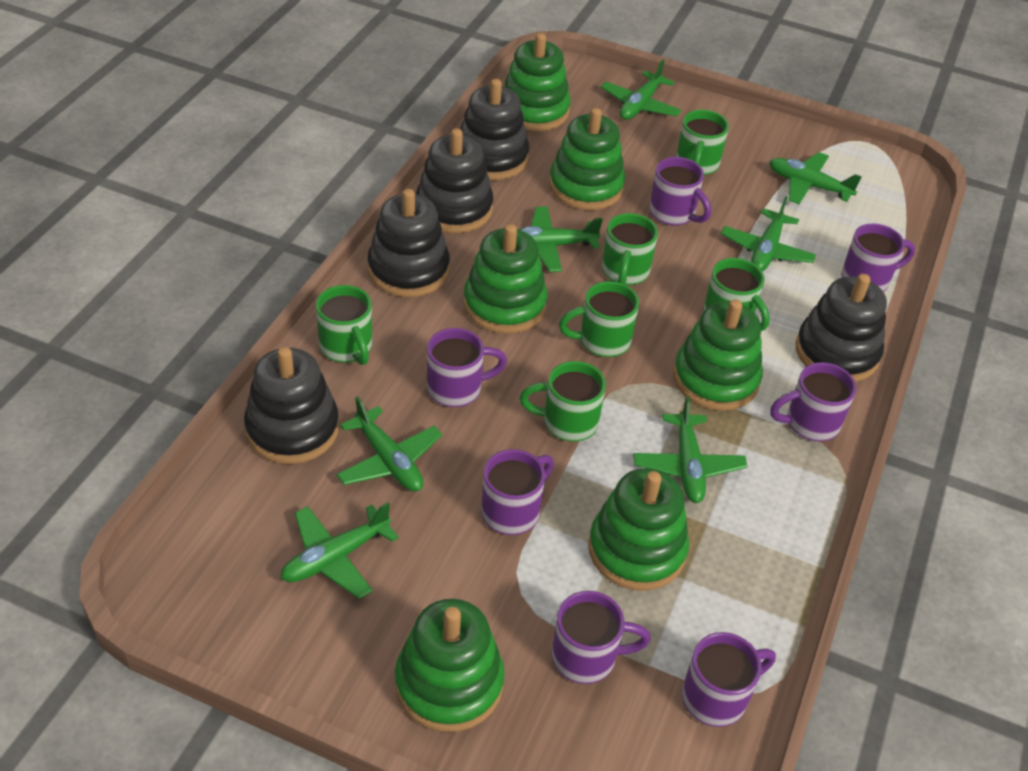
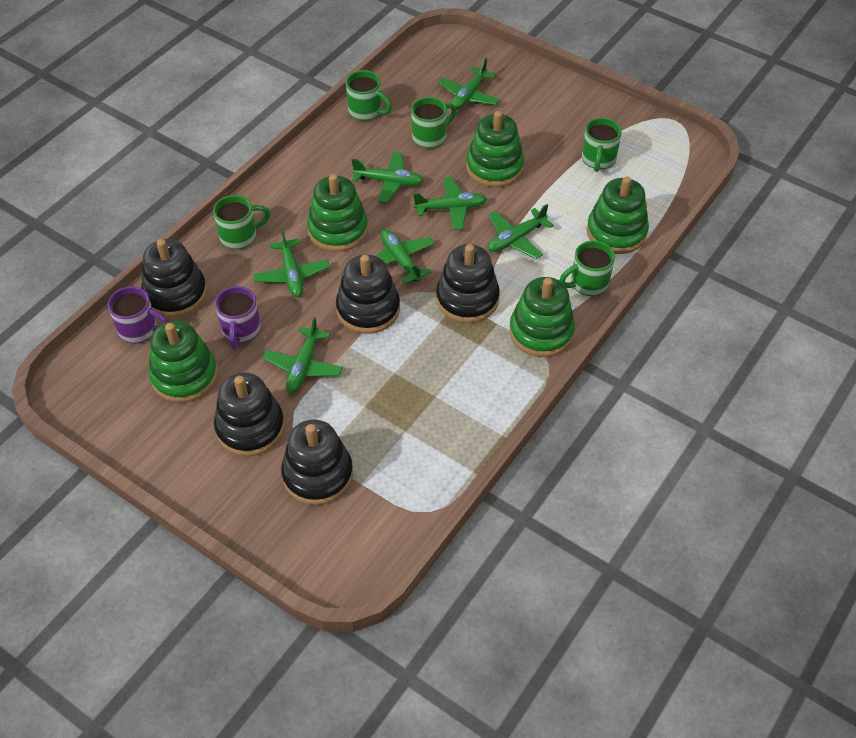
green mug: [316,285,372,365] [520,361,606,442] [559,281,639,357] [602,213,658,285] [676,110,729,175] [703,258,770,331] = 6 -> [213,195,270,249] [346,70,392,121] [411,97,457,148] [559,241,615,296] [582,118,622,172] = 5
green stacking toy: [395,599,505,732] [463,224,548,334] [504,33,571,131] [549,108,626,210] [588,468,689,591] [673,299,763,411] = 6 -> [148,321,218,403] [307,174,368,252] [466,111,524,187] [509,277,575,357] [587,176,649,254] = 5
purple mug: [427,328,507,407] [481,449,554,535] [552,591,651,684] [649,157,711,226] [682,632,776,727] [770,362,857,442] [841,223,915,292] = 7 -> [108,286,169,344] [215,286,261,349] = 2

